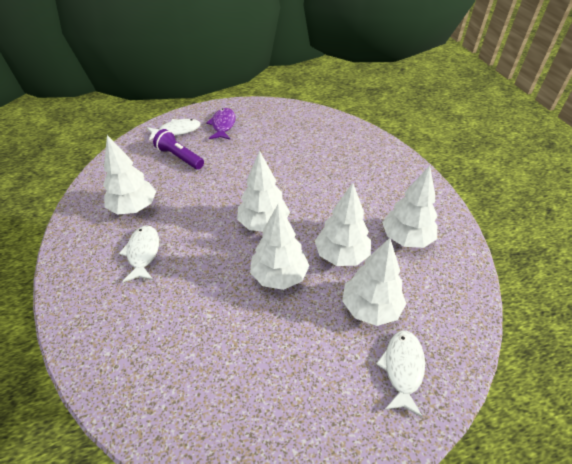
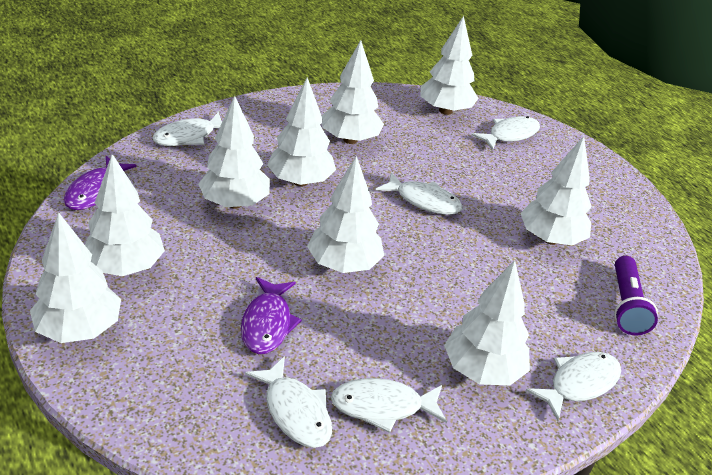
purple fish: [206,108,236,140] = 1 -> [64,156,137,210] [241,277,302,354] = 2
white fish: [119,225,159,283] [147,119,201,141] [376,330,425,418] = 3 -> [153,112,223,146] [245,356,332,448] [331,378,447,433] [376,172,463,215] [471,116,540,151] [526,352,621,421] = 6
white tree: [103,135,156,215] [237,151,290,232] [250,204,309,290] [315,183,371,266] [342,238,406,326] [382,166,437,248] = 6 -> [30,212,121,343] [85,154,165,276] [198,96,270,209] [267,78,336,186] [307,156,384,273] [322,40,384,144] [420,16,479,115] [444,260,530,385] [520,136,592,245] = 9

